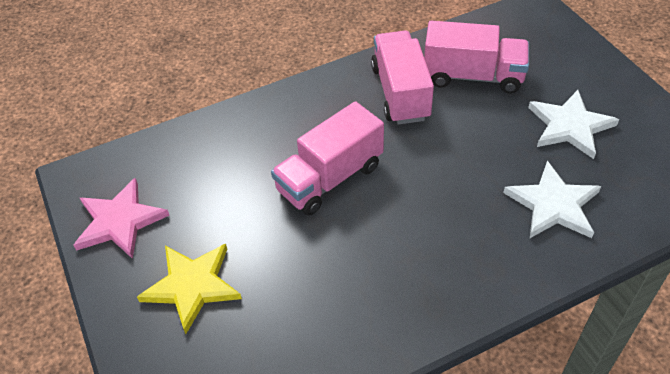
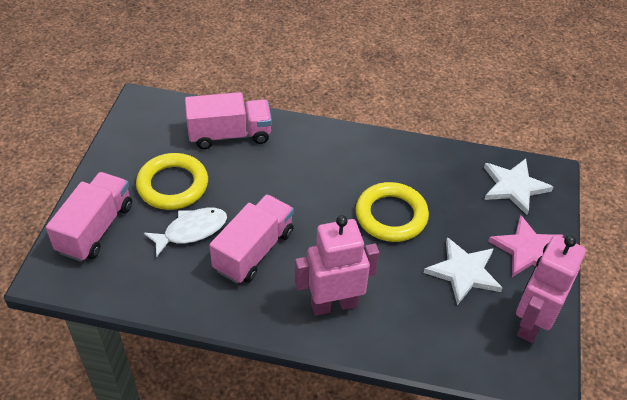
pink robot: none = 0 -> [295,215,379,316] [516,235,586,343] = 2
white fish: none = 0 -> [144,208,227,257] = 1
yellow ring: none = 0 -> [136,153,208,210] [356,182,429,242] = 2
yellow star: [137,244,242,334] = 1 -> none = 0

